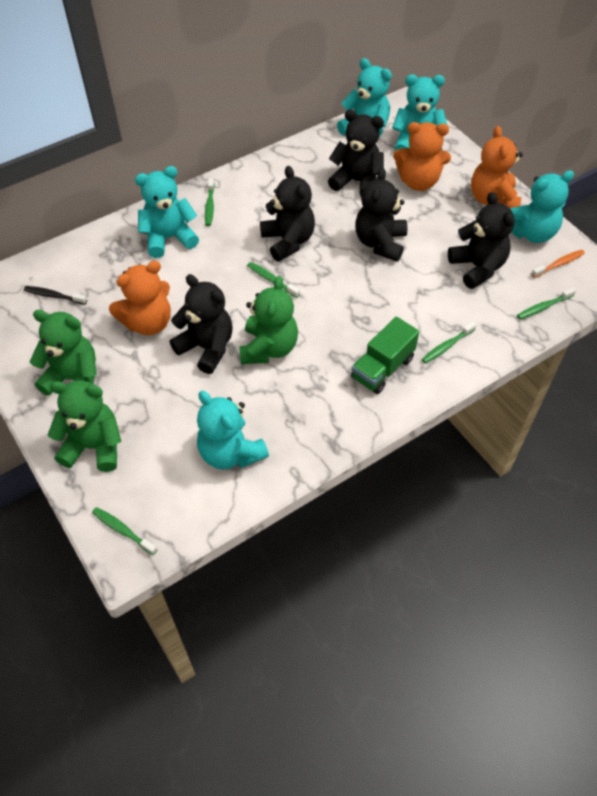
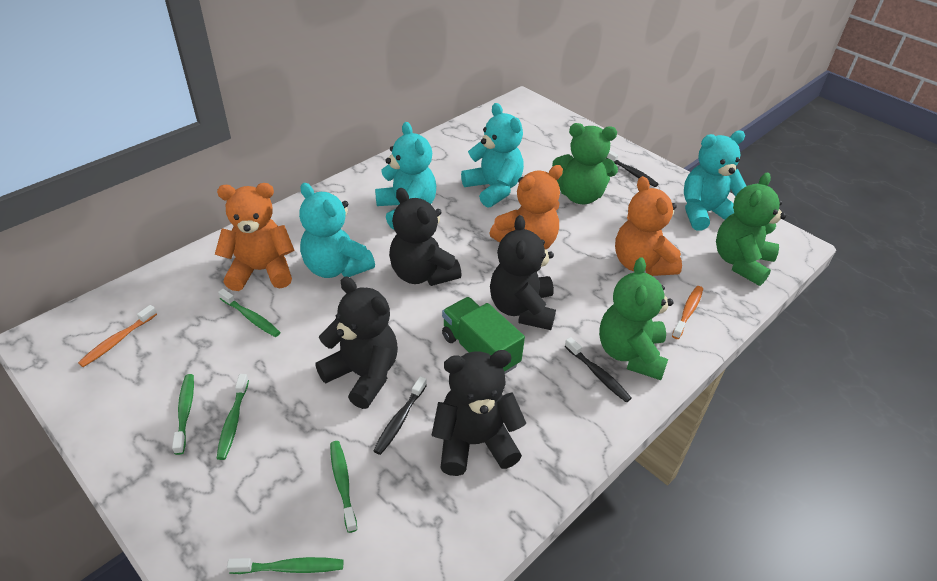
black teddy bear: [170,274,233,374] [260,166,315,261] [328,109,384,196] [355,168,407,262] [448,192,515,289] = 5 -> [315,277,398,409] [389,188,462,286] [432,350,526,476] [490,215,556,330] = 4
black toothbrush: [24,286,87,305] = 1 -> [373,376,427,455] [565,337,632,402] [605,150,658,187] = 3
orange toothbrush: [531,250,585,278] = 1 -> [78,305,157,367] [672,286,703,339] = 2
turquoise teddy bear: [135,166,199,258] [197,391,269,470] [337,58,392,139] [392,74,447,150] [510,170,574,243] = 5 -> [299,183,375,278] [375,122,436,230] [461,103,524,207] [684,131,746,231] = 4

